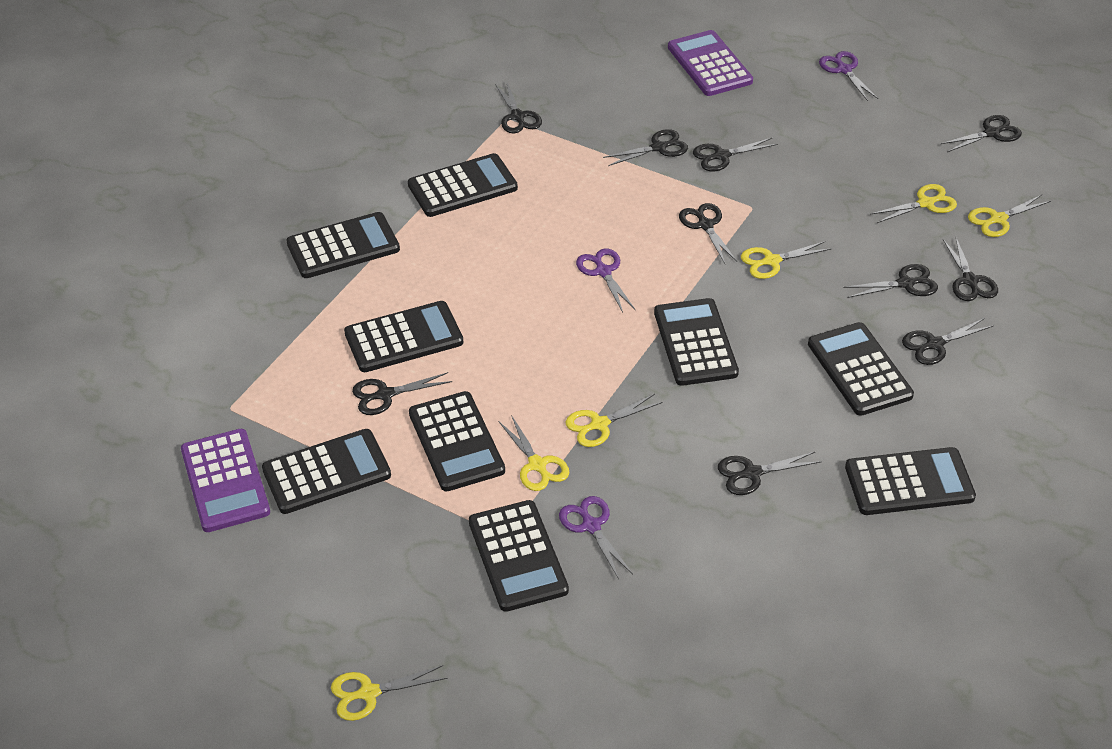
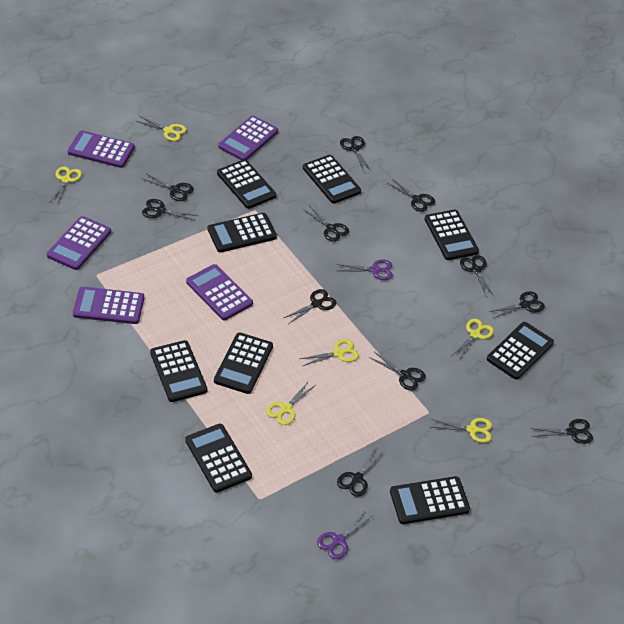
black scissors: [352,372,452,415] [495,81,542,133] [603,129,688,166] [679,203,737,264] [693,137,778,171] [718,451,822,495] [843,264,938,298] [902,318,993,365] [940,115,1022,152] [943,238,998,301] = 10 -> [142,199,198,221] [143,174,194,201] [284,289,336,323] [303,205,349,242] [337,448,384,497] [340,136,371,171] [369,352,426,391] [387,179,435,212] [460,255,494,298] [489,291,545,318] [530,419,593,444] = 11
purple calculator: [181,429,270,532] [668,30,753,96] = 2 -> [47,216,111,270] [68,130,135,168] [73,287,144,324] [186,264,253,320] [218,116,278,160] = 5
purple scissors: [559,496,633,579] [576,249,636,312] [819,51,878,101] = 3 -> [317,510,372,559] [337,259,393,280] = 2

